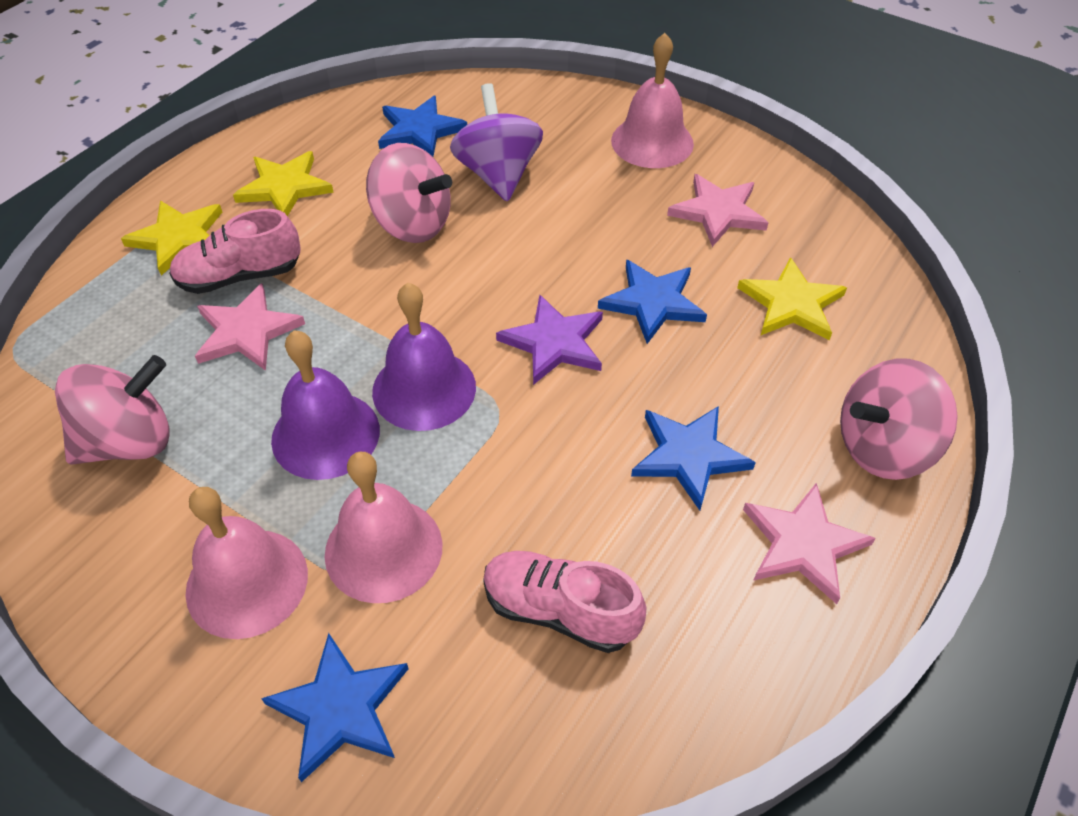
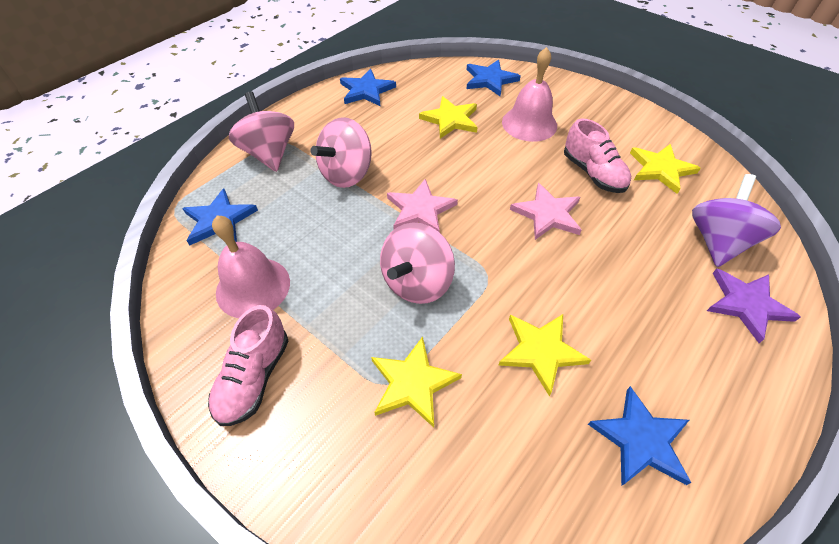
pink bell: [186,487,308,639] [325,452,443,603] [611,33,694,168] = 3 -> [212,215,290,318] [502,47,557,142] = 2
pink star: [195,283,305,371] [667,174,769,247] [743,483,876,604] = 3 -> [387,179,458,232] [510,183,582,240] = 2
purple bell: [271,330,380,480] [372,283,476,431] = 2 -> none = 0
yellow star: [121,200,222,276] [233,151,334,216] [737,257,847,340] = 3 -> [371,336,462,428] [419,96,478,139] [499,314,591,396] [630,144,701,194] = 4

